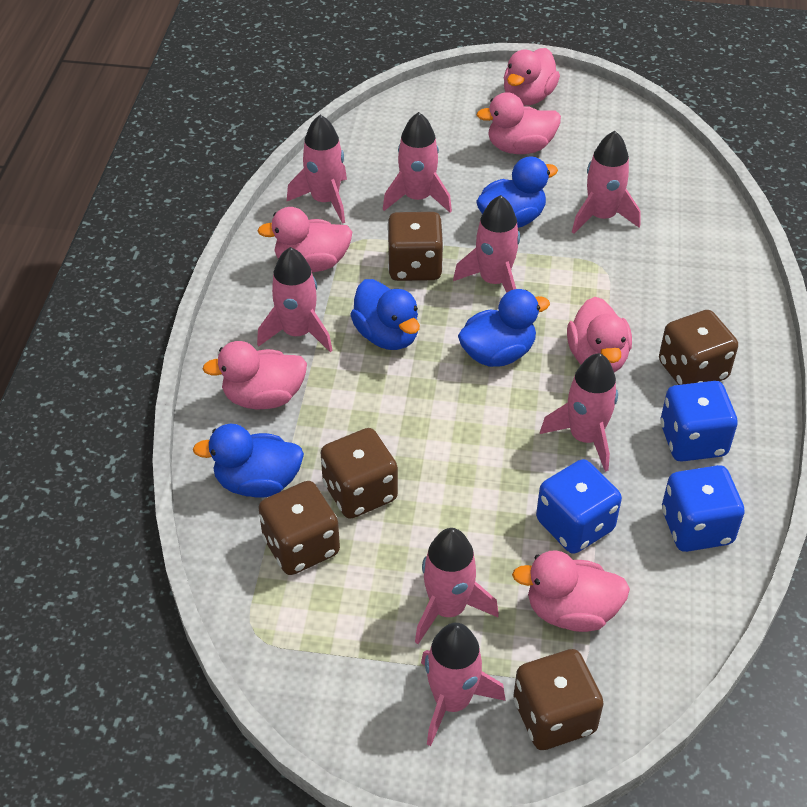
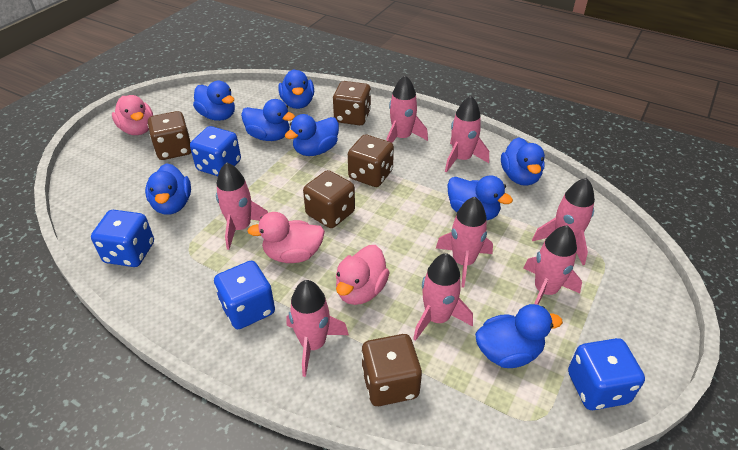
blue dice: [536,459,622,554] [660,381,738,462] [662,465,745,552] = 3 -> [91,210,154,267] [190,126,241,176] [214,261,275,329] [568,338,645,410] = 4
blue duck: [193,424,304,498] [350,279,420,350] [458,289,550,367] [476,156,558,228] = 4 -> [145,163,191,215] [193,81,235,121] [241,99,295,141] [278,69,314,109] [285,114,339,156] [447,175,513,220] [475,304,563,368] [501,137,545,186] = 8
pink duck: [203,341,307,410] [258,207,352,272] [477,92,561,154] [504,48,560,106] [512,550,630,632] [567,297,632,373] = 6 -> [112,95,153,135] [247,212,325,263] [336,245,390,305] = 3

